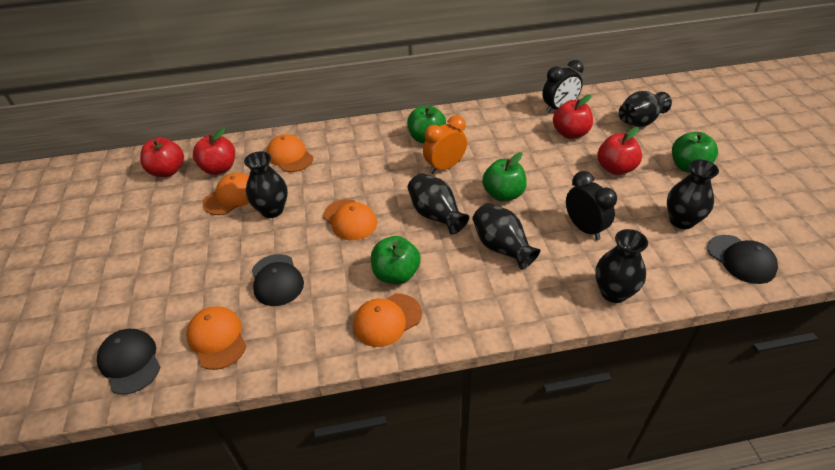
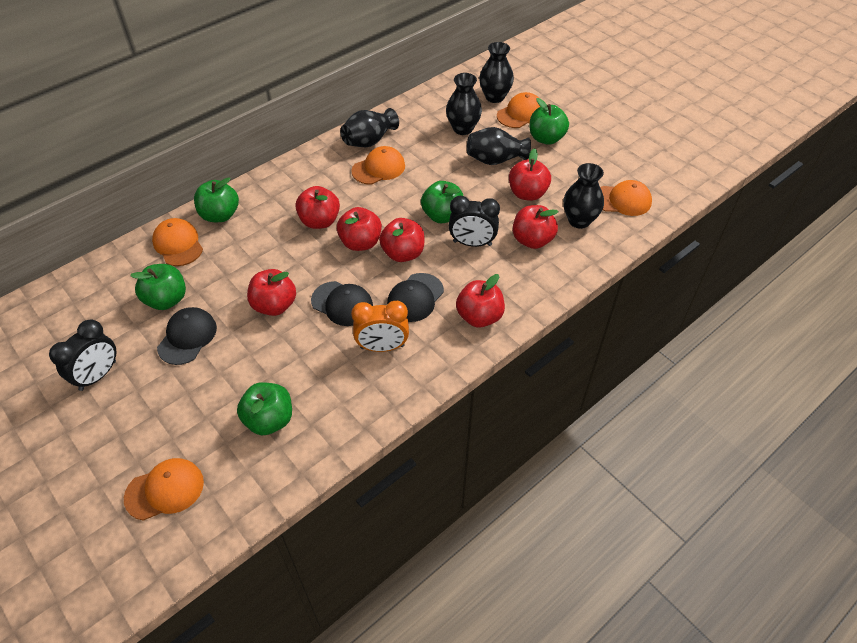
black vase: [244,151,288,218] [408,173,469,235] [472,203,541,270] [595,229,648,303] [619,91,672,127] [667,160,719,229] = 6 -> [340,108,399,147] [446,73,482,135] [467,127,531,165] [479,42,514,103] [563,163,604,229] = 5
green apple: [371,236,421,284] [407,105,446,143] [482,152,527,202] [672,132,718,173] = 4 -> [130,264,186,310] [194,177,239,222] [237,382,292,435] [421,181,463,223] [530,98,569,145] = 5
red apple: [140,137,184,177] [193,128,235,175] [553,95,593,139] [597,127,642,175] = 4 -> [247,269,296,316] [295,186,340,229] [337,207,382,251] [379,218,425,262] [456,274,505,328] [509,148,551,201] [513,205,558,249] = 7

